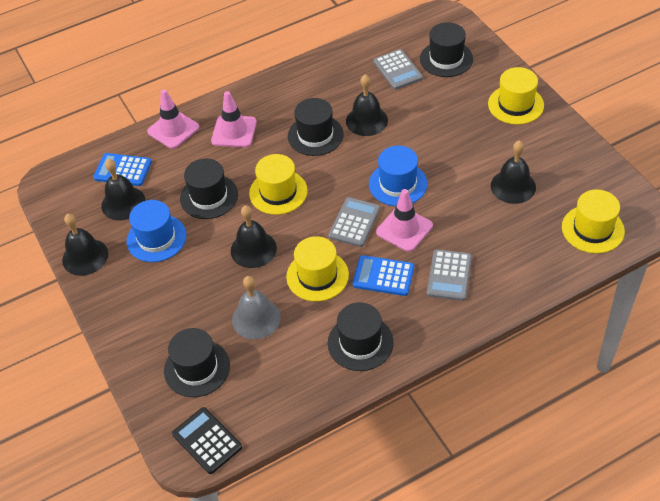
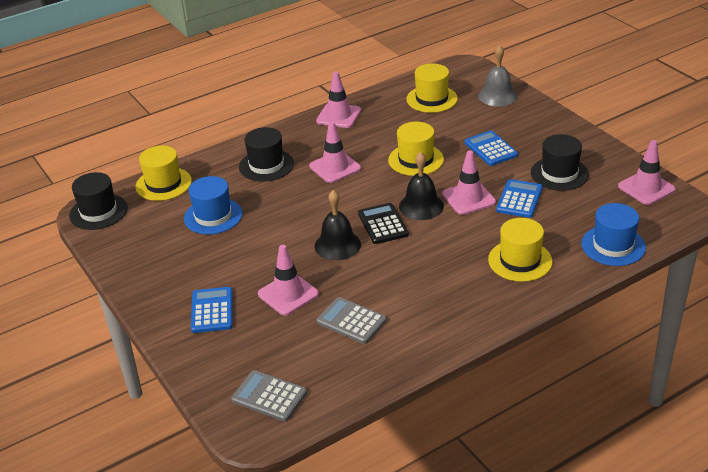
black bell: [62,214,108,276] [101,159,145,221] [231,206,277,268] [346,75,388,136] [491,141,536,204] = 5 -> [315,190,361,260] [399,152,444,220] = 2
black hat: [164,328,230,397] [180,159,238,219] [288,98,344,156] [328,302,394,371] [420,22,473,77] = 5 -> [69,172,128,230] [239,127,294,181] [531,134,589,191] = 3
blue calculator: [93,153,152,186] [353,255,414,296] = 2 -> [191,287,233,333] [465,130,518,166] [496,179,543,218] = 3
grey calculator: [328,197,380,247] [373,49,423,90] [427,249,472,301] = 3 -> [231,370,307,422] [316,297,387,344] = 2
pink traffic cone: [147,89,199,149] [211,91,257,147] [376,189,433,252] = 3 -> [258,245,319,315] [309,121,361,183] [316,71,361,128] [442,151,496,215] [618,140,676,205] = 5

